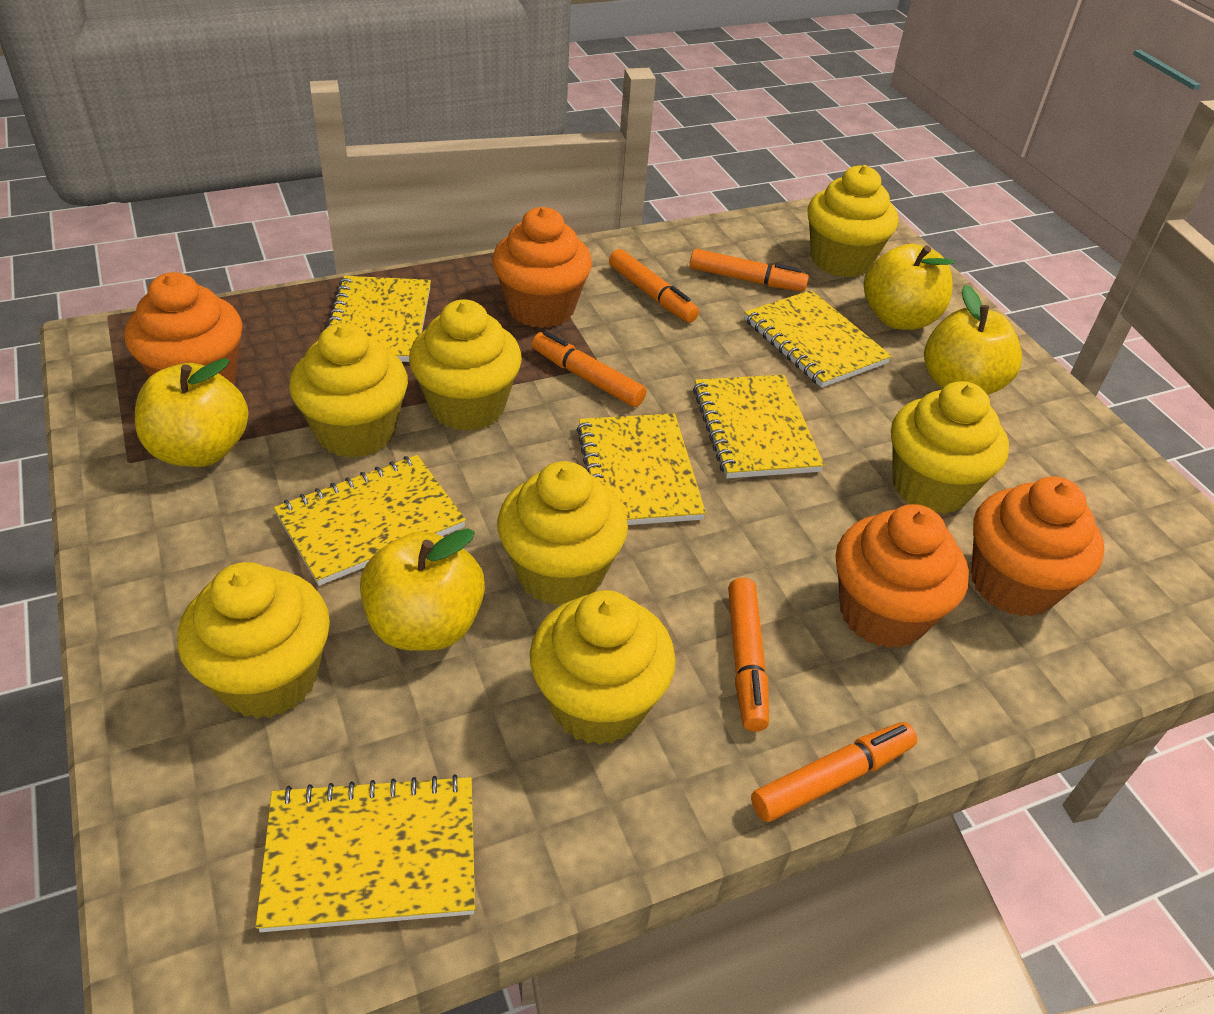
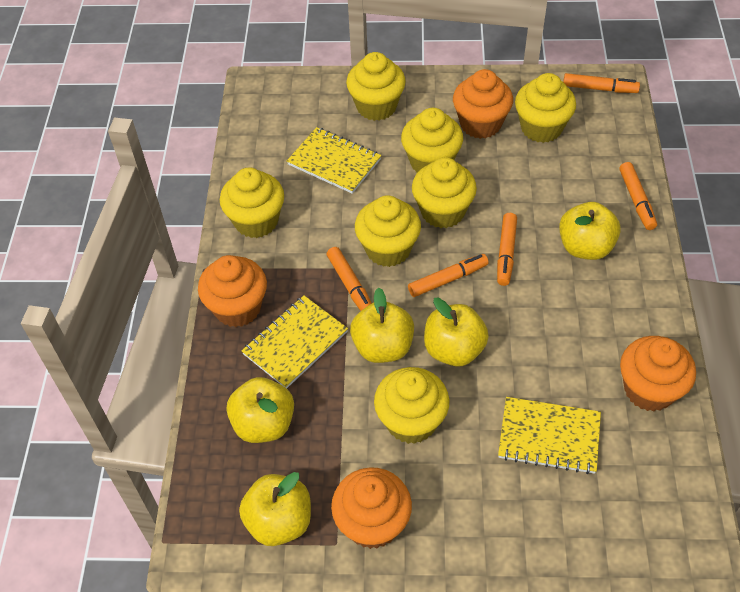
yellow apple: [135,358,249,467] [360,528,485,651] [864,244,954,330] [924,285,1022,395] = 4 -> [227,377,294,443] [239,472,311,546] [350,287,414,363] [424,297,489,366] [559,202,621,260] = 5
yellow notebook: [255,774,475,932] [274,455,466,586] [326,276,431,362] [577,413,706,525] [693,375,824,478] [745,290,892,388] = 6 -> [242,296,348,388] [287,127,381,194] [498,397,601,474] = 3

